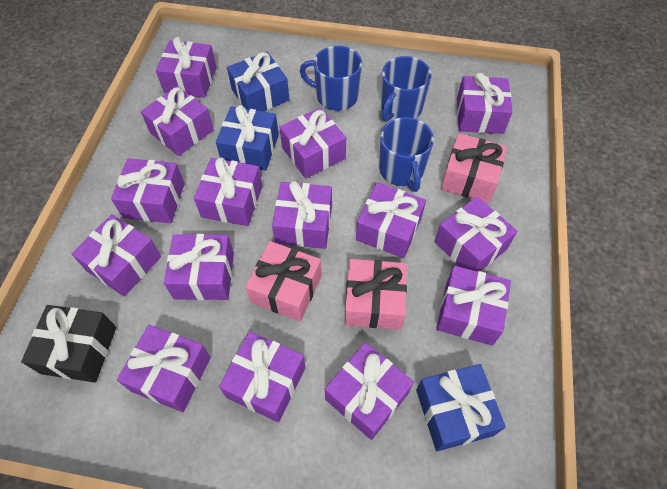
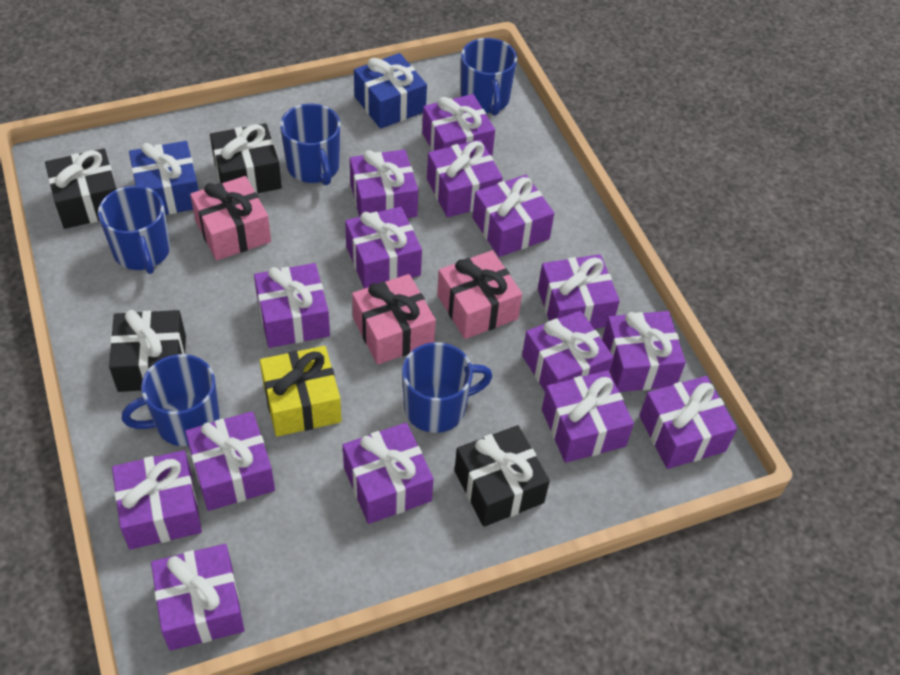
black gift: [21,305,116,382] = 1 -> [45,149,117,229] [109,310,186,392] [210,123,282,193] [454,425,550,527] = 4
blue gift: [216,105,279,171] [227,52,289,111] [416,364,506,451] = 3 -> [129,141,199,215] [354,53,427,129] = 2
blue mug: [300,46,362,111] [379,117,434,192] [381,56,431,121] = 3 -> [98,186,170,274] [122,354,220,446] [280,104,340,185] [402,342,493,433] [461,38,517,116] = 5
yellow gift: none = 0 -> [260,346,342,437] = 1

